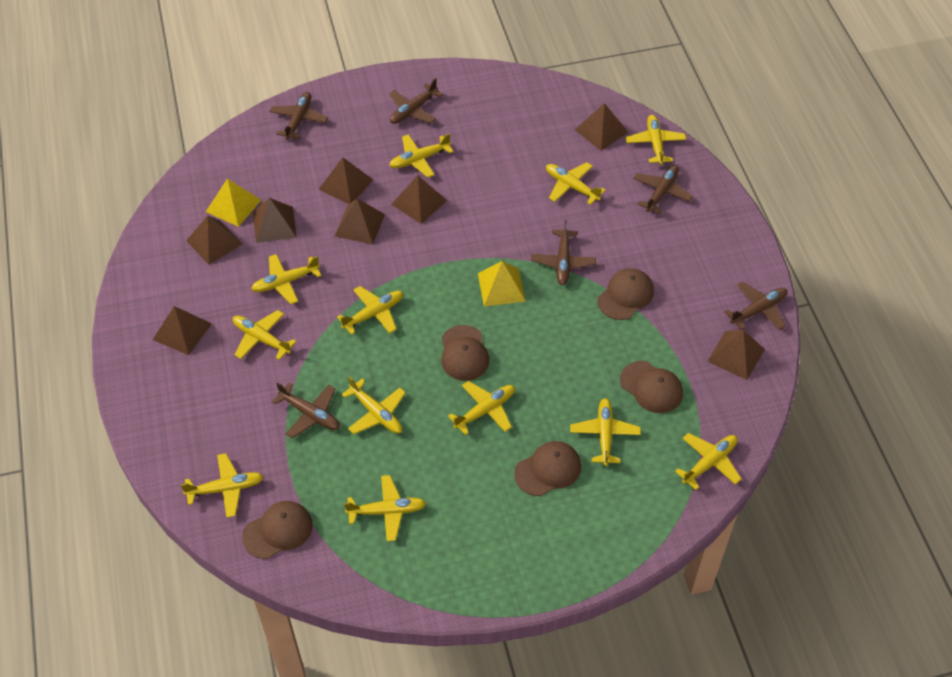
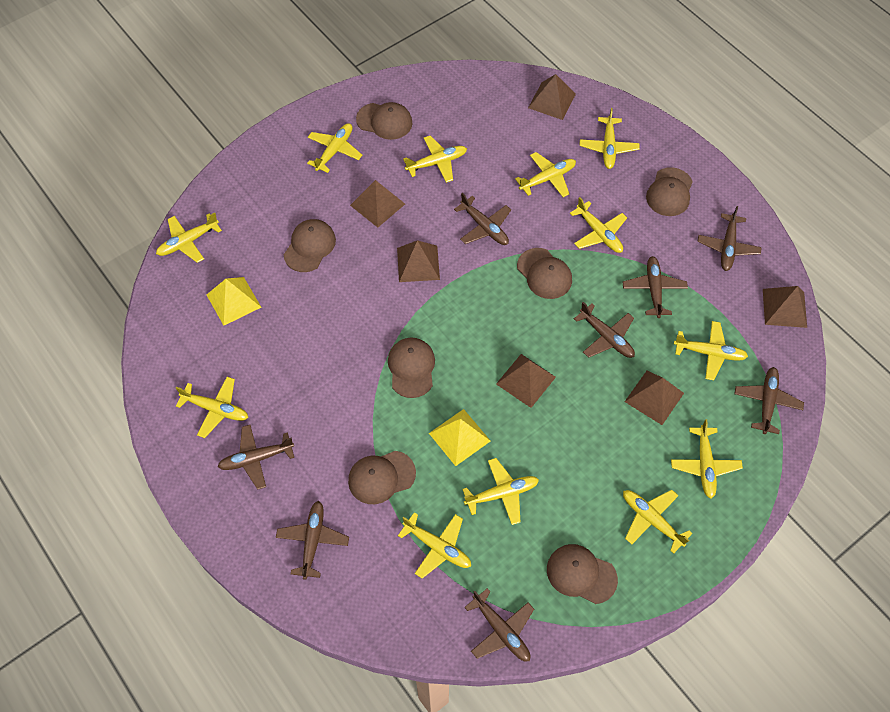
brown cap: [242,501,313,559] [441,325,489,381] [514,441,581,496] [598,268,654,320] [620,361,683,413] = 5 -> [284,219,336,272] [348,451,416,504] [356,102,412,140] [388,338,435,398] [517,248,572,299] [547,544,618,604] [646,167,693,216] = 7
brown plane: [269,92,328,140] [272,382,340,439] [389,78,443,124] [531,220,596,285] [633,165,693,214] [725,282,788,330] = 6 -> [218,425,294,489] [276,501,349,580] [454,193,511,245] [464,588,534,661] [574,302,635,358] [623,256,688,318] [697,206,762,271] [734,367,804,434] = 8
brown pyramid: [153,306,212,355] [186,215,242,265] [253,198,297,243] [318,157,373,204] [335,198,385,245] [391,175,447,224] [575,103,628,151] [707,330,765,380] = 8 -> [350,180,405,228] [397,240,440,282] [496,354,556,408] [528,74,576,120] [625,371,684,425] [763,286,807,328] = 6

